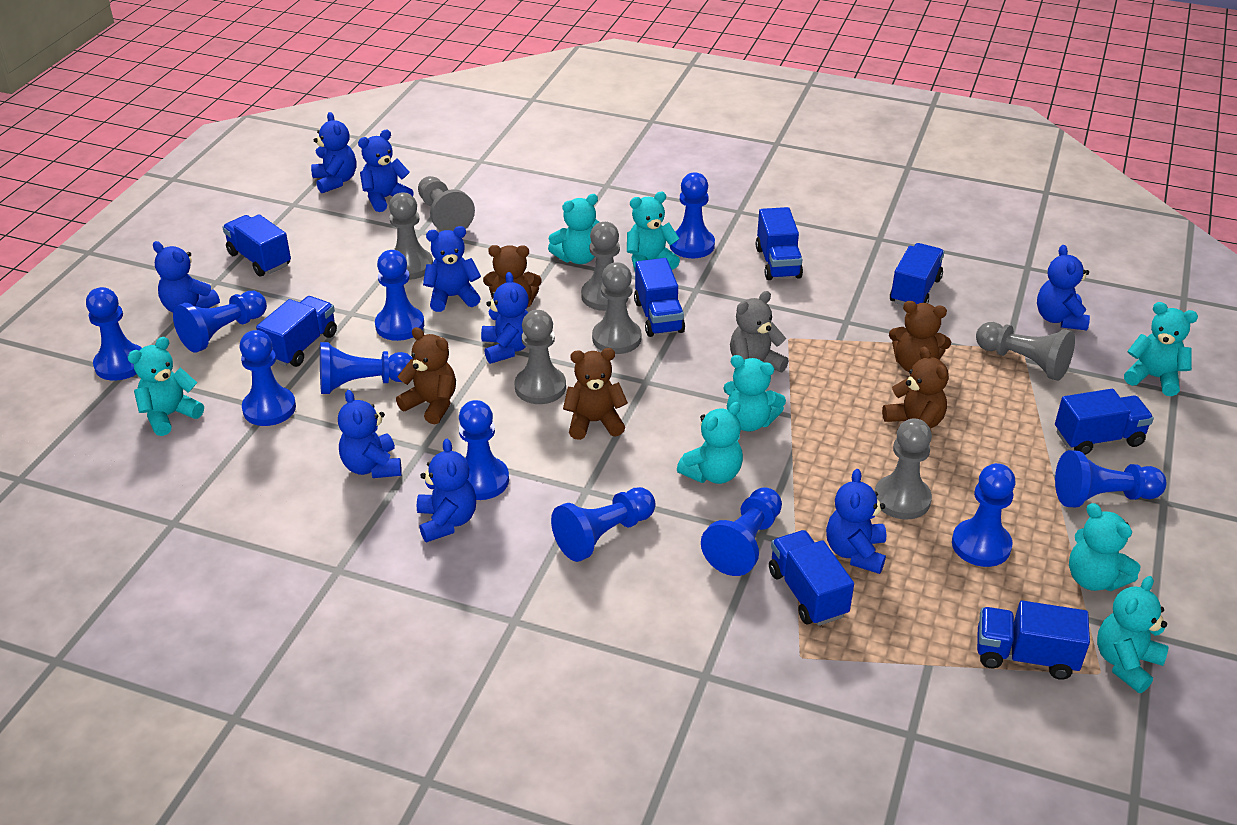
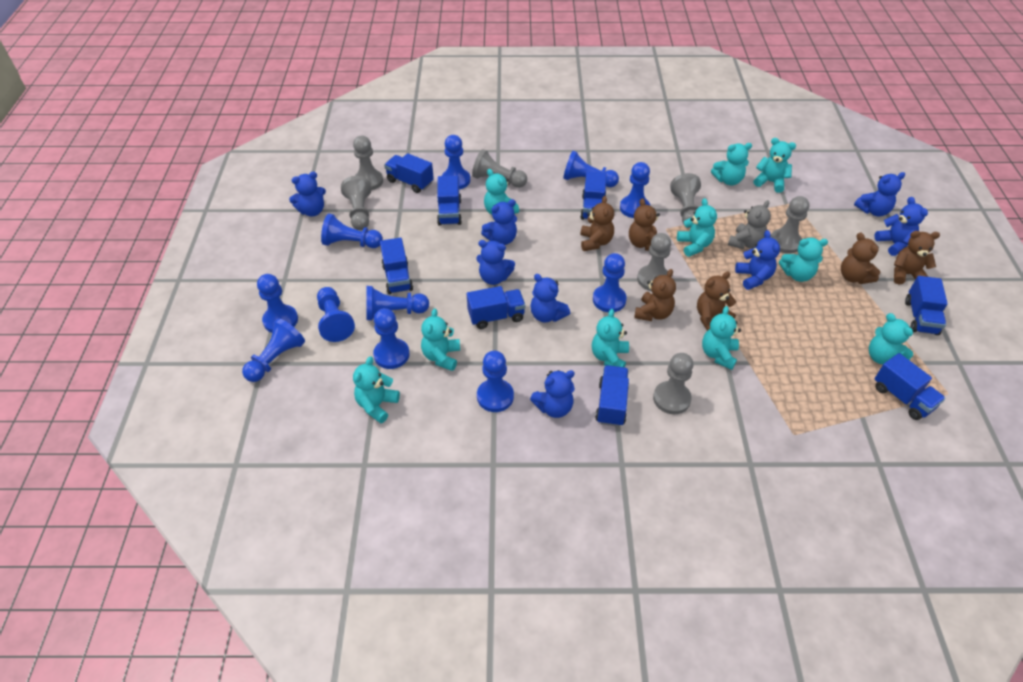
blue teddy bear: [153,241,220,313] [311,112,356,193] [338,390,402,478] [358,129,414,212] [417,439,476,542] [423,226,481,312] [481,272,529,364] [826,469,886,574] [1037,245,1090,330] = 9 -> [289,171,326,216] [476,240,515,285] [481,199,517,245] [530,274,570,322] [530,370,575,418] [735,230,780,290] [854,172,905,217] [874,197,928,256] = 8
brown teddy bear: [396,327,456,424] [483,245,542,307] [563,348,628,440] [882,346,949,429] [889,301,951,372] = 5 -> [580,196,614,251] [629,198,660,251] [634,269,676,321] [697,271,736,331] [841,232,880,284] [894,231,940,284] = 6
turquoise teddy bear: [127,337,204,436] [548,194,599,264] [627,192,680,271] [677,402,743,484] [723,355,786,431] [1069,503,1140,591] [1097,576,1169,693] [1124,302,1198,396] = 8 -> [353,356,400,423] [421,308,460,371] [484,169,519,215] [592,309,629,367] [677,198,717,257] [702,306,741,370] [711,143,752,185] [754,138,796,193] [779,238,828,282] [869,313,913,364] = 10

